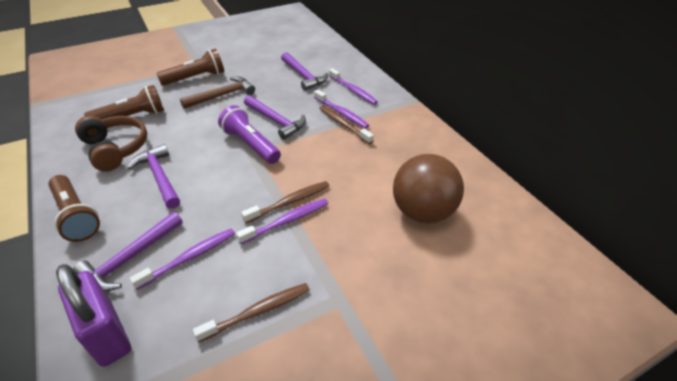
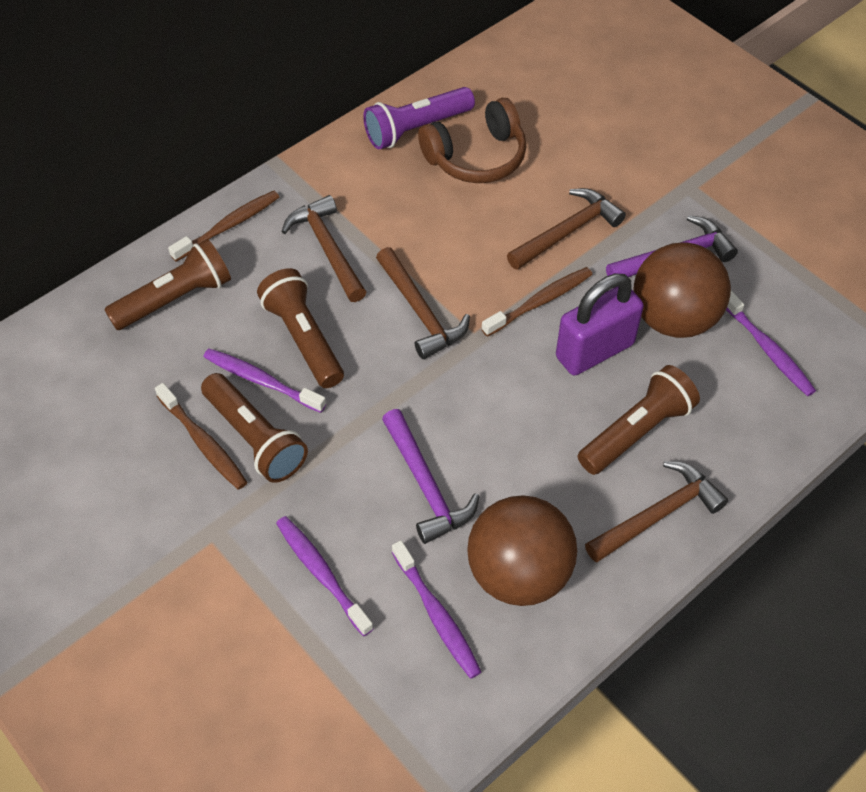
brown ball: [393,154,464,223] = 1 -> [467,495,577,606] [633,242,731,338] = 2
brown flashlight: [48,175,100,242] [84,85,164,119] [156,49,224,86] = 3 -> [104,239,231,330] [201,373,308,483] [257,268,344,388] [578,365,700,475] = 4
brown hammer: [180,77,255,109] = 1 -> [281,195,366,302] [376,247,470,359] [507,188,626,270] [585,461,728,563] = 4
purple hammer: [73,212,183,291] [127,144,180,209] [244,95,306,140] [281,52,328,91] = 4 -> [382,409,479,544] [606,215,738,277] = 2

